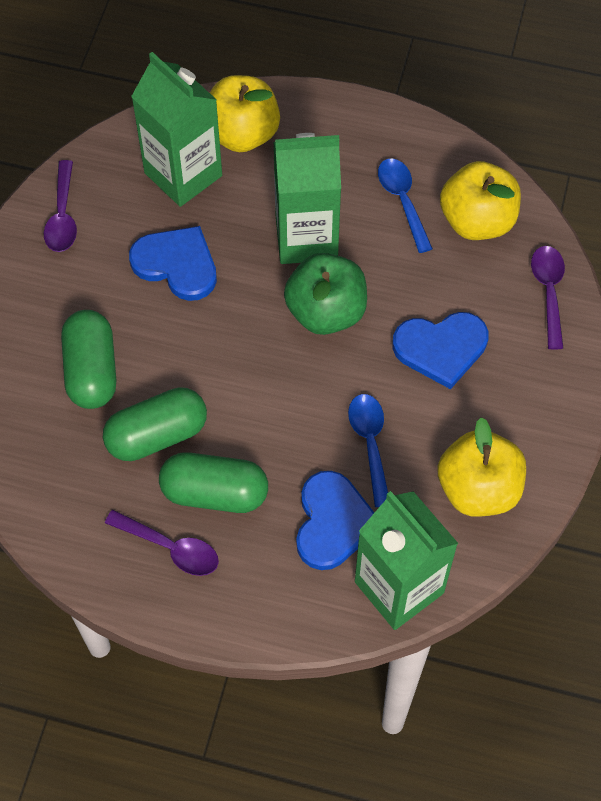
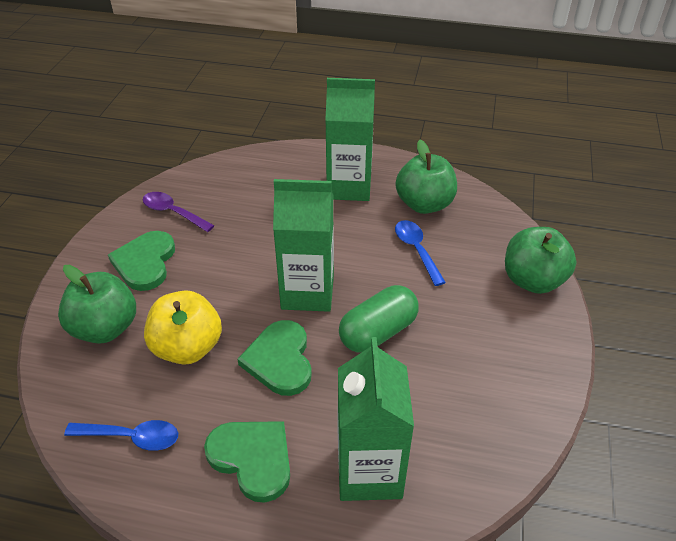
blue heart: [129,226,217,301] [296,471,374,570] [393,312,488,389] = 3 -> none = 0
green apple: [284,253,367,335] = 1 -> [58,265,136,344] [396,140,457,214] [505,227,577,294] = 3
green capsule: [61,310,116,409] [103,387,207,461] [159,452,268,513] = 3 -> [339,285,419,353] = 1
green heart: none = 0 -> [108,231,175,291] [204,421,290,503] [237,320,312,396] = 3
purple spoon: [44,160,77,252] [105,510,219,576] [531,246,565,349] = 3 -> [143,192,215,232] = 1
yellow apple: [210,75,280,152] [437,417,526,517] [440,161,521,240] = 3 -> [144,290,222,365] = 1

